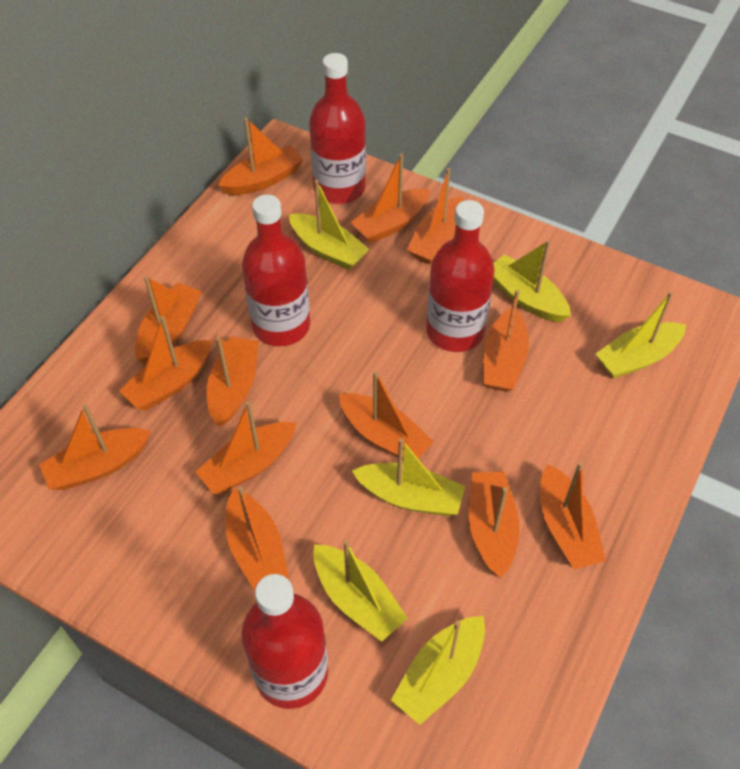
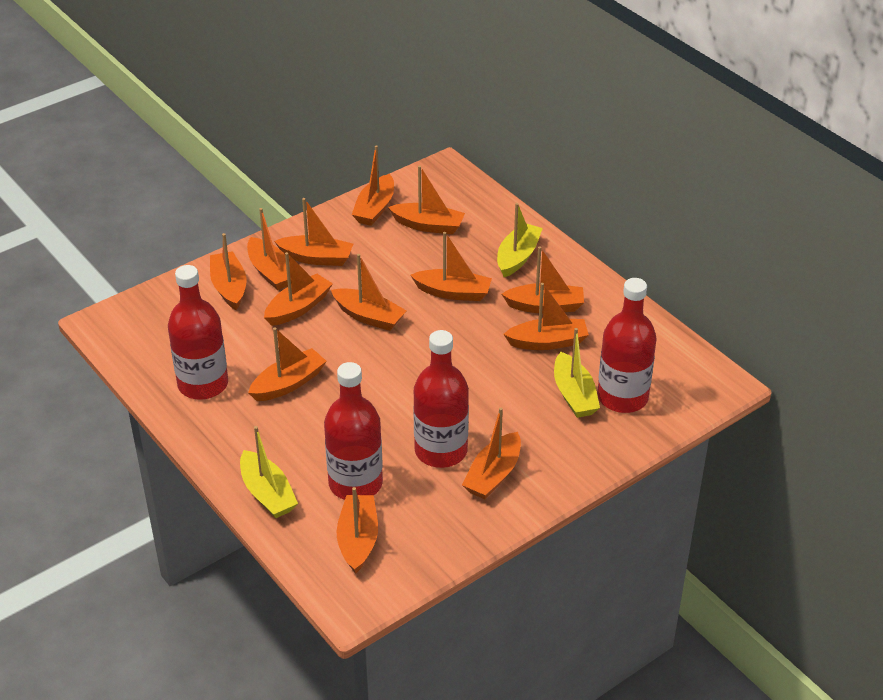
yellow boat: [289,180,370,270] [313,540,408,642] [352,438,465,516] [391,616,485,725] [493,240,571,322] [596,291,686,378] = 6 -> [240,426,298,518] [497,203,543,277] [554,328,600,418] = 3

